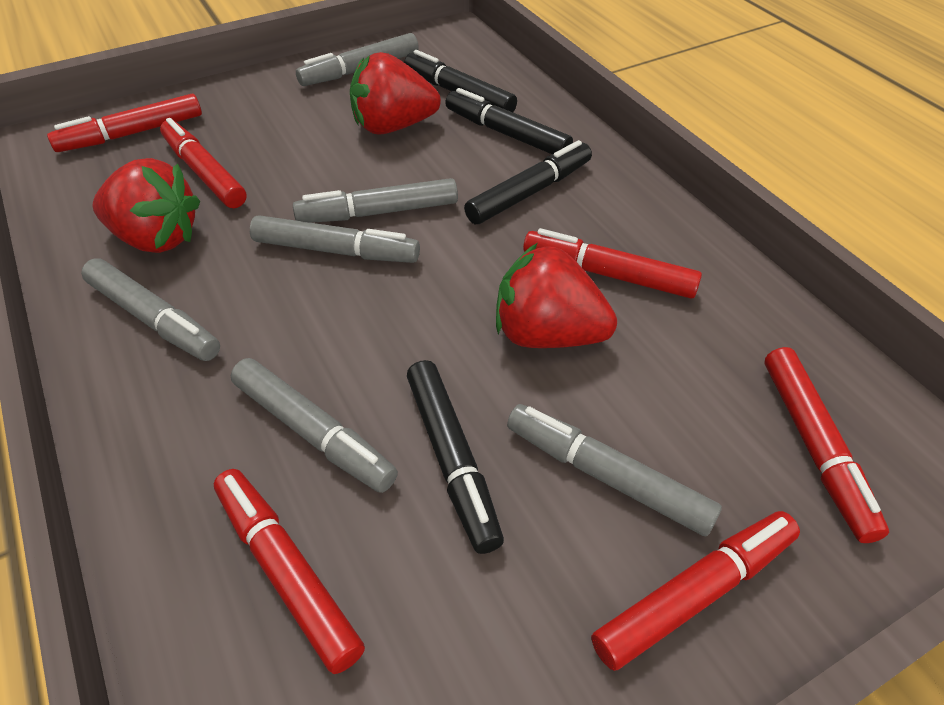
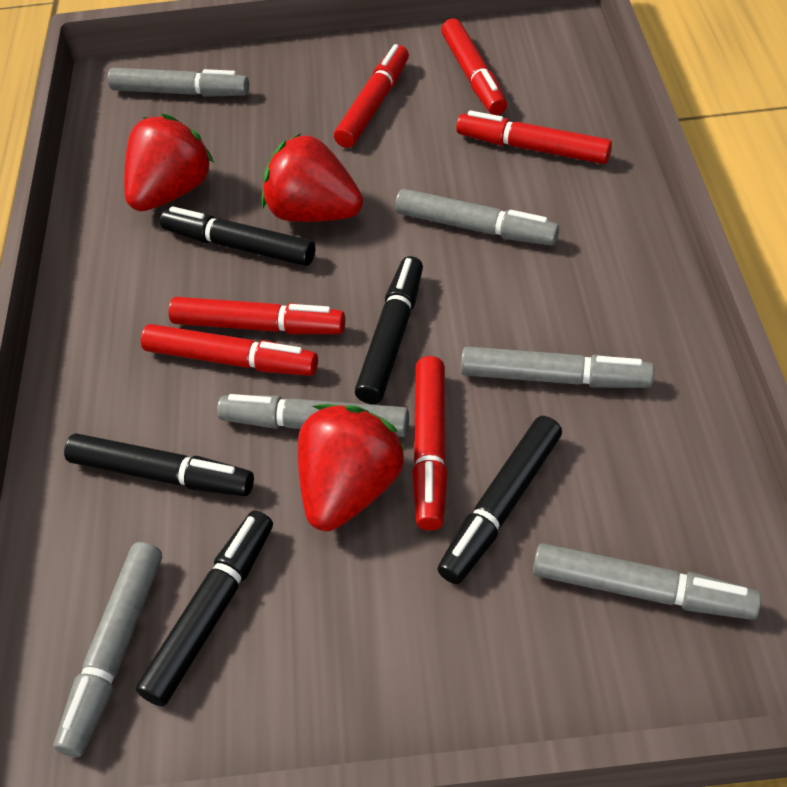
black marker: [404,50,517,112] [407,360,504,554] [445,88,573,154] [464,140,592,224] = 4 -> [64,433,254,496] [136,510,273,707] [160,206,315,266] [355,256,423,404] [437,416,562,584] = 5

